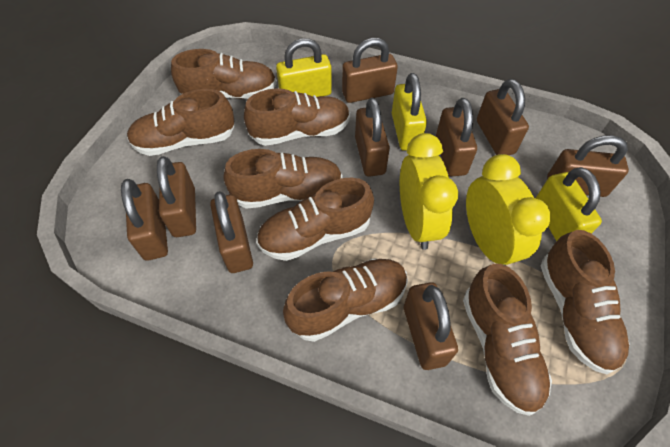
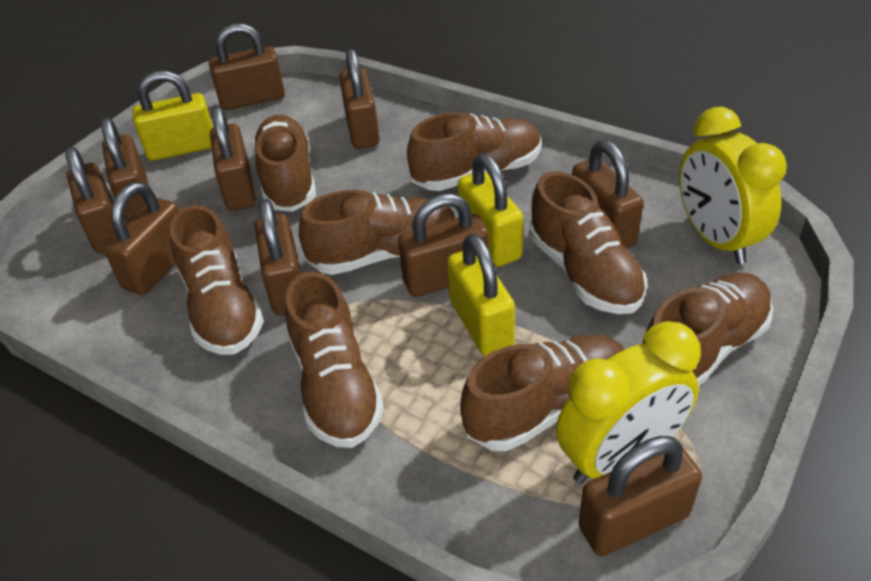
brown padlock: [121,179,168,261] [157,156,196,237] [210,191,253,273] [342,38,398,103] [355,98,390,177] [404,282,458,370] [436,98,477,176] [477,79,529,155] [547,135,629,197] = 9 -> [65,146,115,253] [101,117,149,221] [103,182,179,295] [209,23,285,110] [210,106,256,211] [255,199,301,316] [339,49,380,149] [398,193,489,297] [572,140,643,249] [578,436,702,556] = 10

